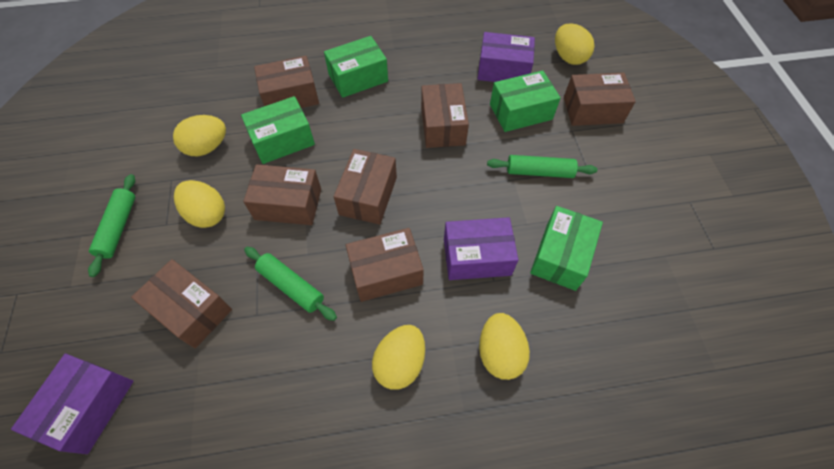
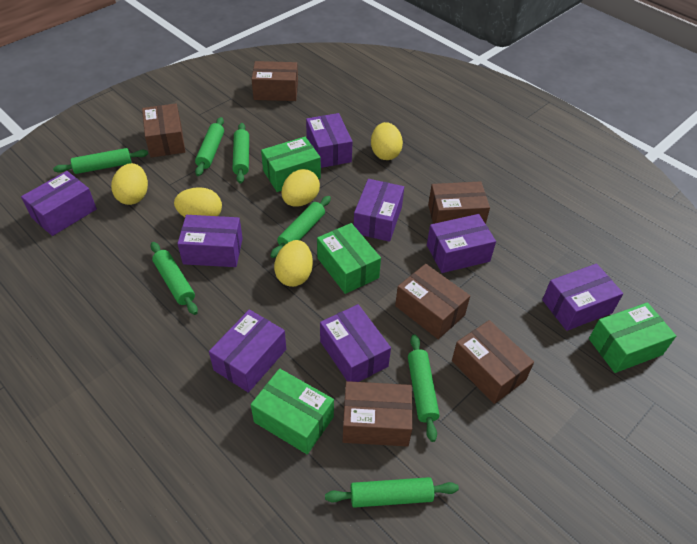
brown box: [131,259,232,348] [243,164,321,225] [254,56,319,108] [334,149,397,225] [346,228,424,302] [421,83,469,148] [564,73,636,126] = 7 -> [142,104,185,157] [251,61,298,101] [343,381,412,446] [395,264,470,339] [428,181,490,224] [452,320,534,404] = 6
green rolling pin: [88,174,135,277] [244,247,337,321] [487,155,598,178] = 3 -> [53,148,148,174] [151,242,198,315] [195,117,224,176] [232,123,249,184] [270,196,331,258] [325,477,459,508] [408,334,440,442] = 7
purple box: [11,354,134,454] [444,217,518,280] [477,32,535,82] = 3 -> [21,171,97,236] [177,215,243,267] [209,309,286,393] [306,113,353,168] [320,304,391,382] [354,179,404,242] [427,214,496,273] [542,263,623,331] = 8

